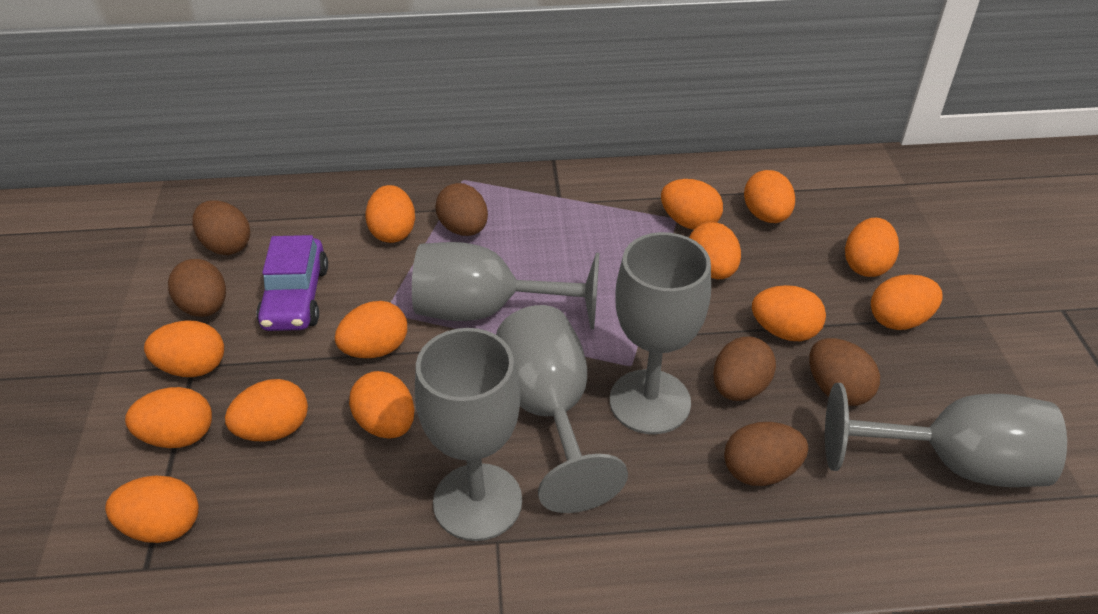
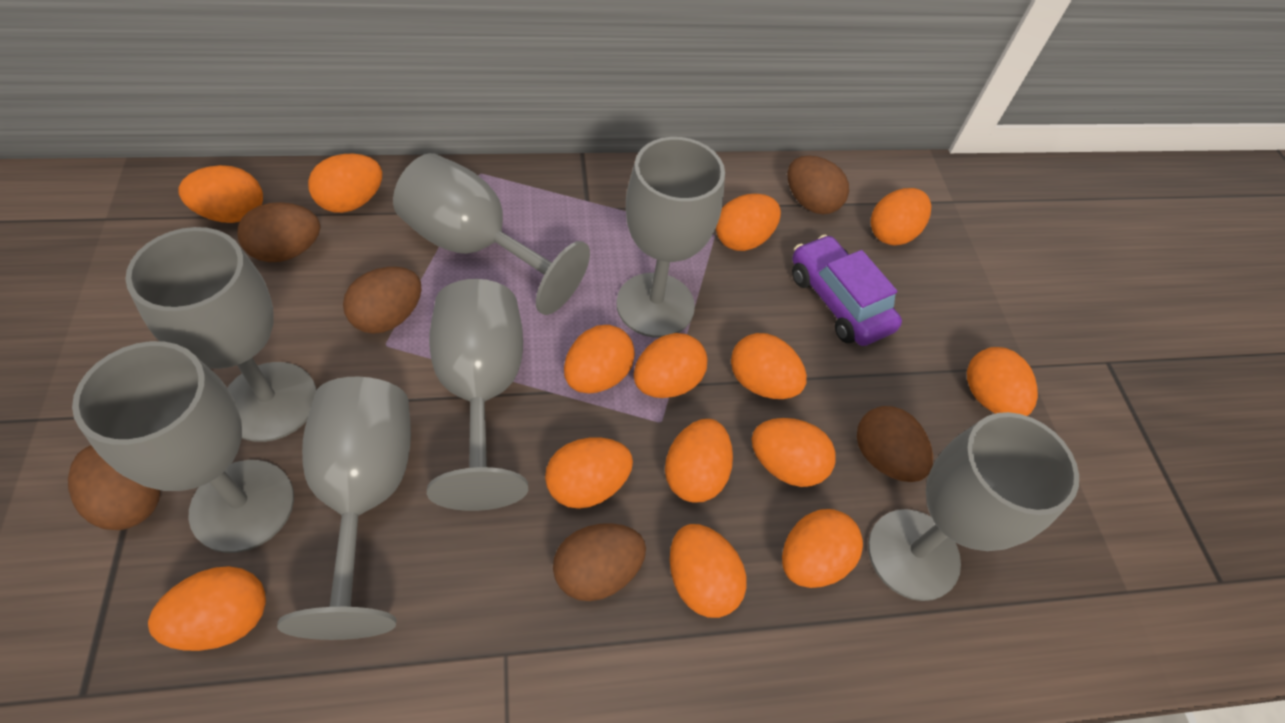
grey goblet: [412,242,599,329] [415,328,522,541] [496,305,628,513] [610,232,711,434] [825,383,1067,487] = 5 -> [72,341,294,553] [125,227,317,442] [277,377,411,640] [393,153,590,315] [427,279,528,511] [616,137,725,338] [868,412,1079,601] = 7
orange egg: [105,476,199,543] [125,387,212,448] [144,320,224,377] [225,379,308,442] [335,301,407,358] [349,371,414,439] [365,185,415,243] [661,179,723,230] [689,222,741,279] [744,170,795,223] [752,285,826,341] [845,218,899,277] [871,274,943,330] = 13 -> [148,566,266,651] [178,165,263,223] [308,153,382,213] [545,437,633,509] [564,325,635,393] [634,333,707,398] [665,419,733,502] [670,524,747,618] [716,194,781,251] [731,333,807,399] [752,418,836,487] [782,509,863,588] [871,188,931,245] [967,347,1038,416] = 14

